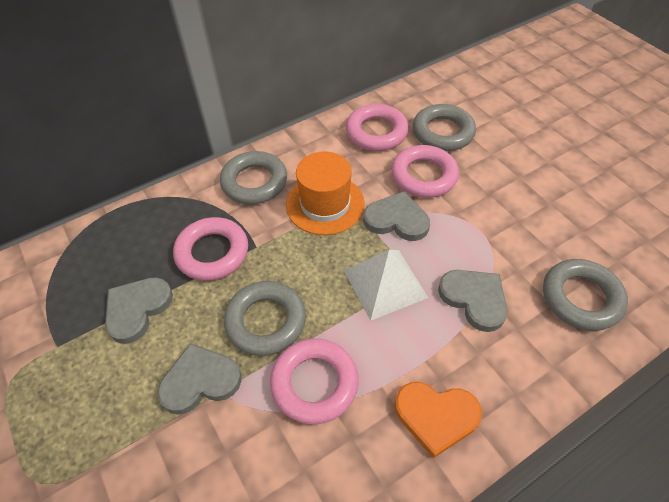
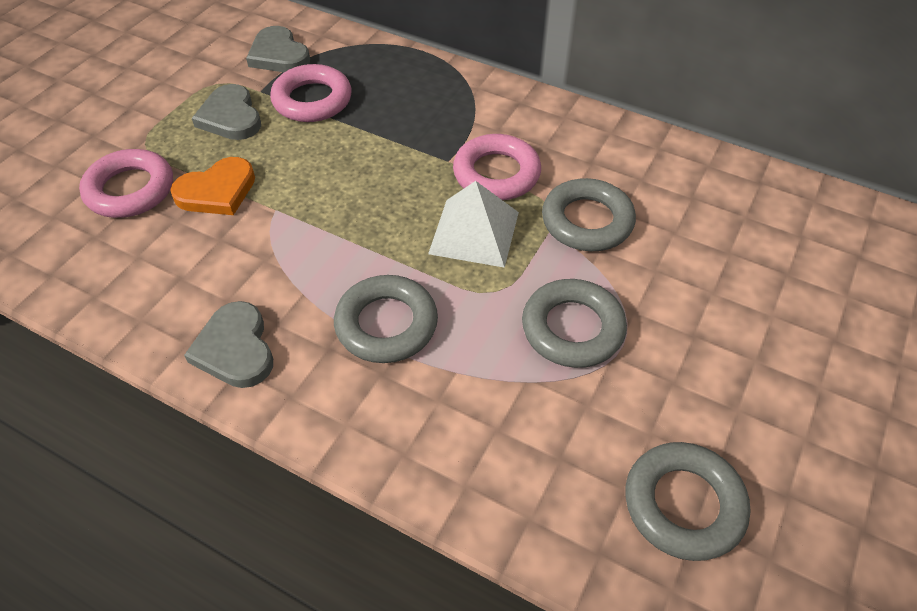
grey heart: [105,277,173,344] [157,343,242,415] [363,191,430,241] [438,270,508,332] = 4 -> [184,301,273,388] [192,84,261,140] [246,26,310,72] = 3
orange hat: [286,152,365,235] = 1 -> none = 0
pink ring: [173,217,248,281] [270,338,359,424] [346,104,409,151] [391,145,459,198] = 4 -> [79,149,173,218] [270,64,352,122] [453,134,541,200] = 3

